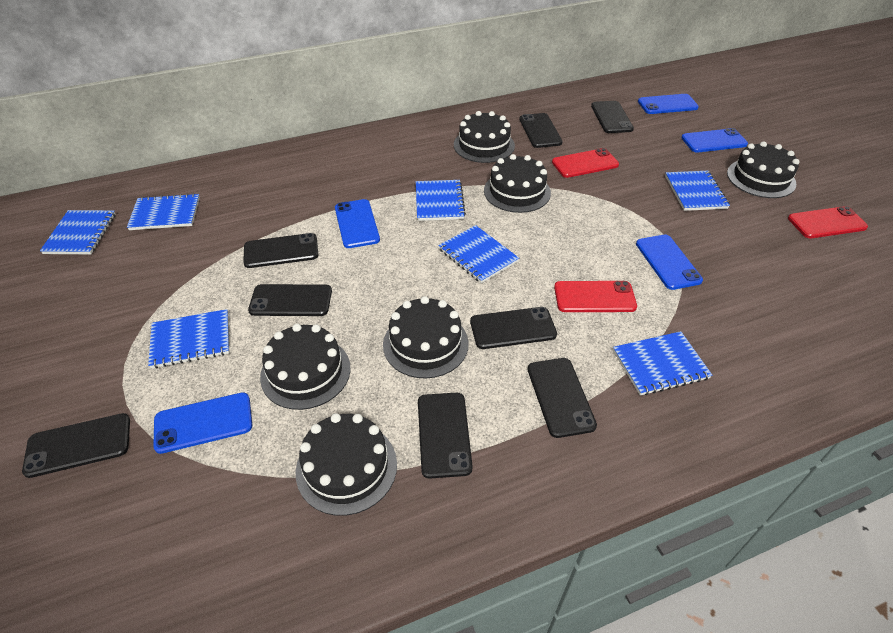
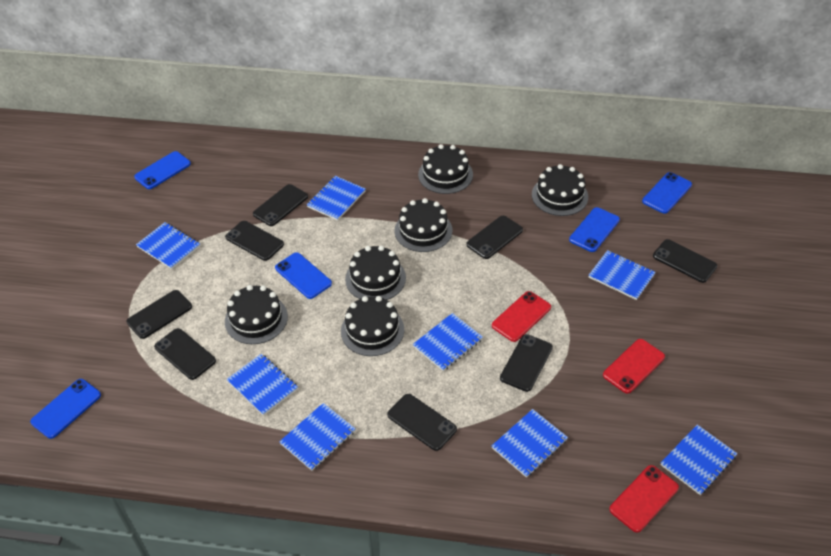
blue notebook: [40,210,116,254] [127,193,200,230] [148,309,229,368] [416,180,466,221] [438,225,519,283] [613,331,712,396] [665,171,730,211] = 7 -> [136,222,200,269] [227,354,298,416] [279,403,356,471] [307,176,365,221] [413,313,483,371] [492,409,568,478] [589,250,656,300] [661,425,738,495] = 8

